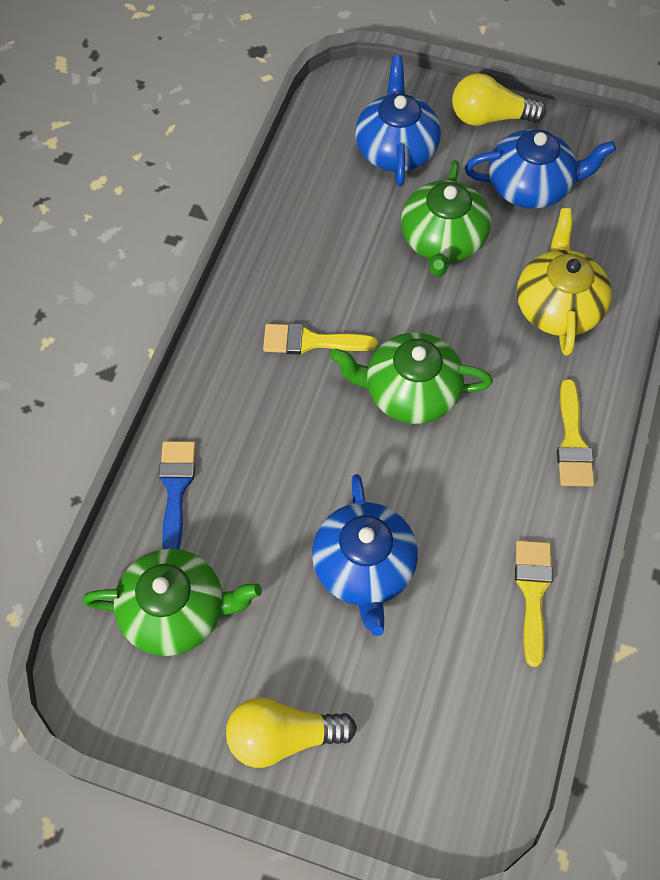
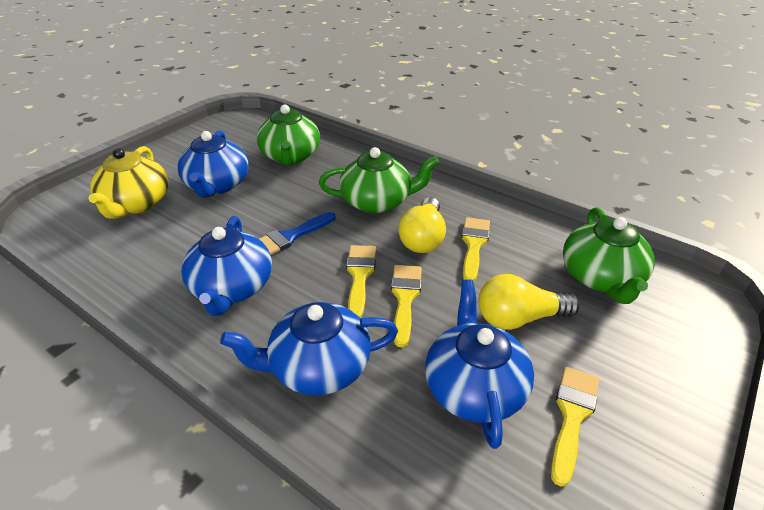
blue teapot: [312,474,418,636] [355,55,441,186] [465,129,616,209] = 3 -> [177,131,249,198] [181,216,272,316] [220,302,398,395] [425,279,534,449] = 4
yellow brush: [263,323,378,355] [515,540,553,667] [557,379,594,487] = 3 -> [346,245,376,318] [391,265,422,347] [462,217,490,282] [551,367,599,487] = 4

